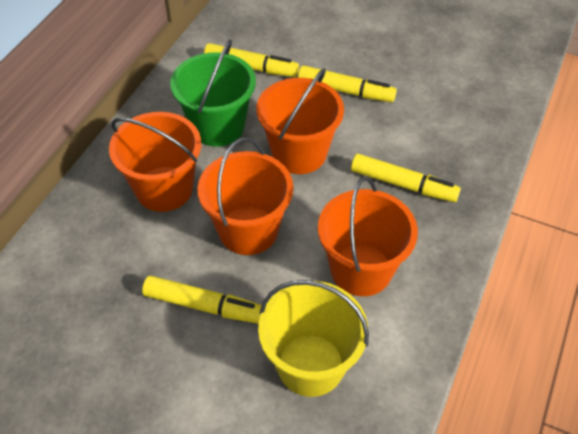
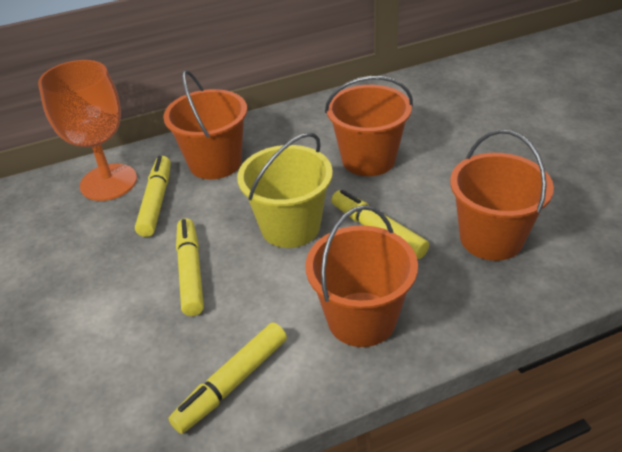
green bucket: [170,39,256,147] = 1 -> none = 0
orange goblet: none = 0 -> [38,60,137,201] = 1

